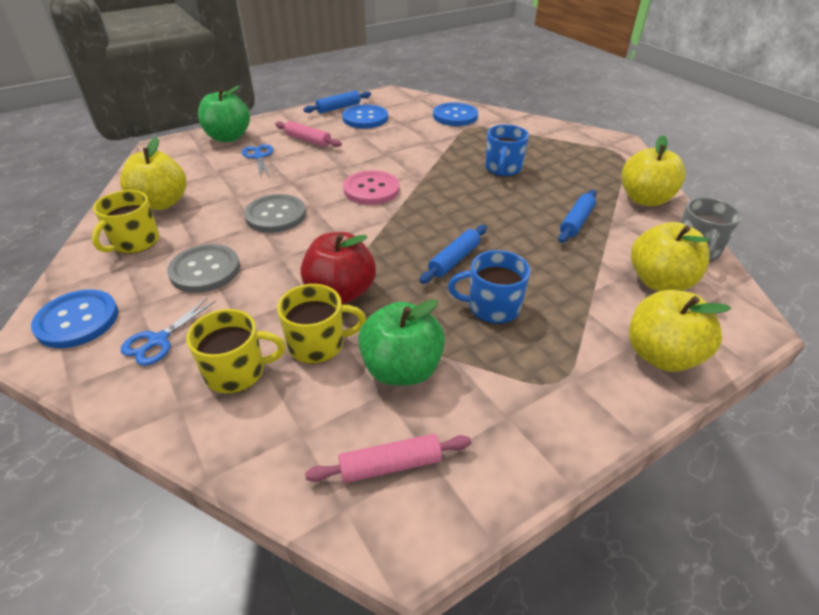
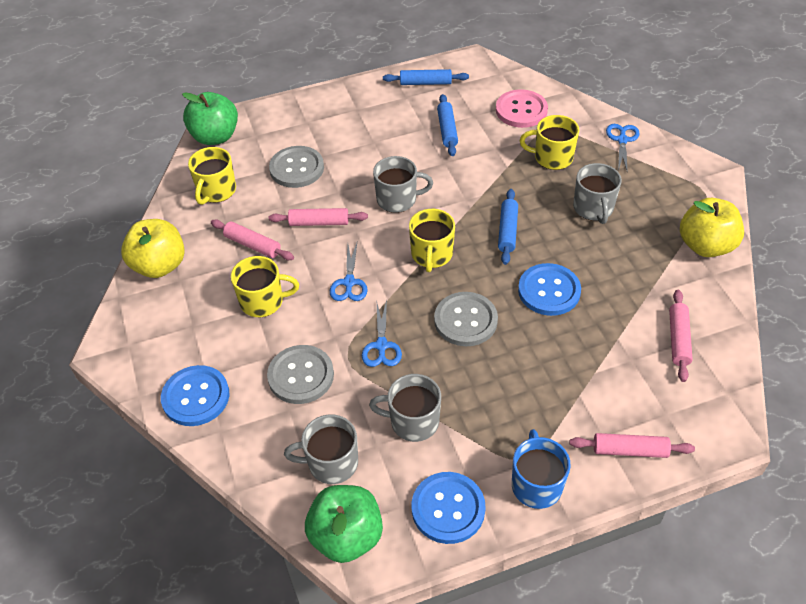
blue mug: [448,250,530,324] [485,124,529,176] = 2 -> [512,429,571,509] = 1
blue scissors: [121,297,216,366] [242,144,273,177] = 2 -> [330,243,368,301] [362,299,402,367] [606,124,640,171] = 3
grey button: [167,244,240,293] [244,194,306,233] = 2 -> [267,345,334,404] [269,146,324,188] [434,292,498,346] = 3
grey mug: [680,197,741,261] = 1 -> [284,414,358,484] [369,374,441,442] [373,156,433,213] [573,163,622,224] = 4
pink rolling pin: [275,121,342,147] [305,434,471,483] = 2 -> [211,219,294,260] [269,208,368,226] [570,433,695,458] [669,290,693,382] = 4
red apple: [300,232,376,304] = 1 -> none = 0
yellow apple: [120,137,186,210] [621,135,686,206] [629,290,731,372] [631,222,710,291] = 4 -> [121,219,185,278] [680,198,744,257] = 2
yellow mug: [92,190,159,254] [186,309,286,394] [277,284,366,364] = 3 -> [188,147,236,205] [231,256,299,317] [409,209,455,272] [520,115,579,170] = 4

